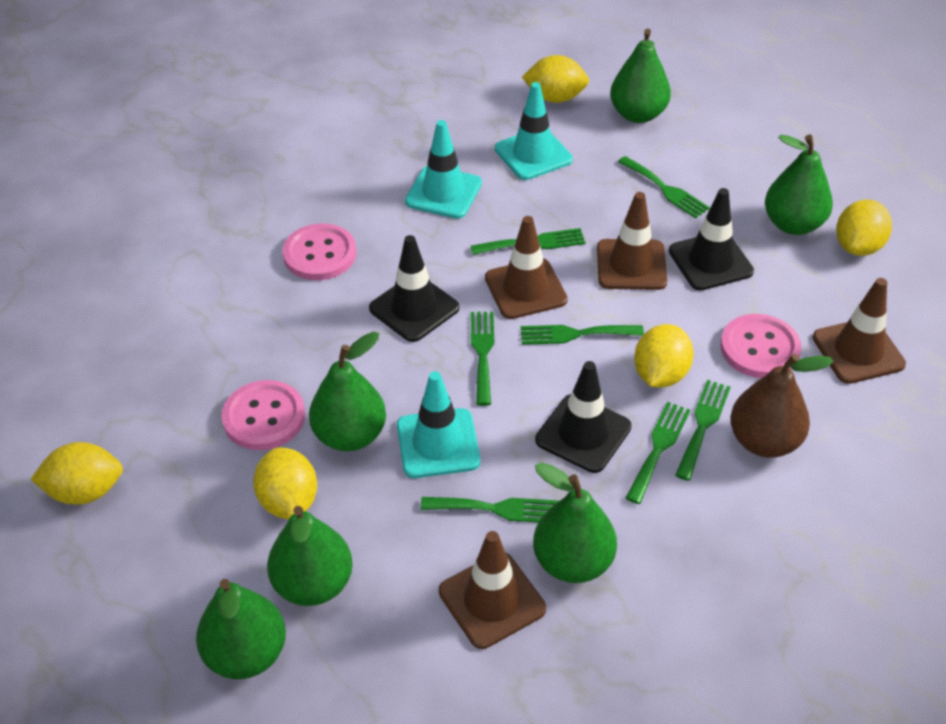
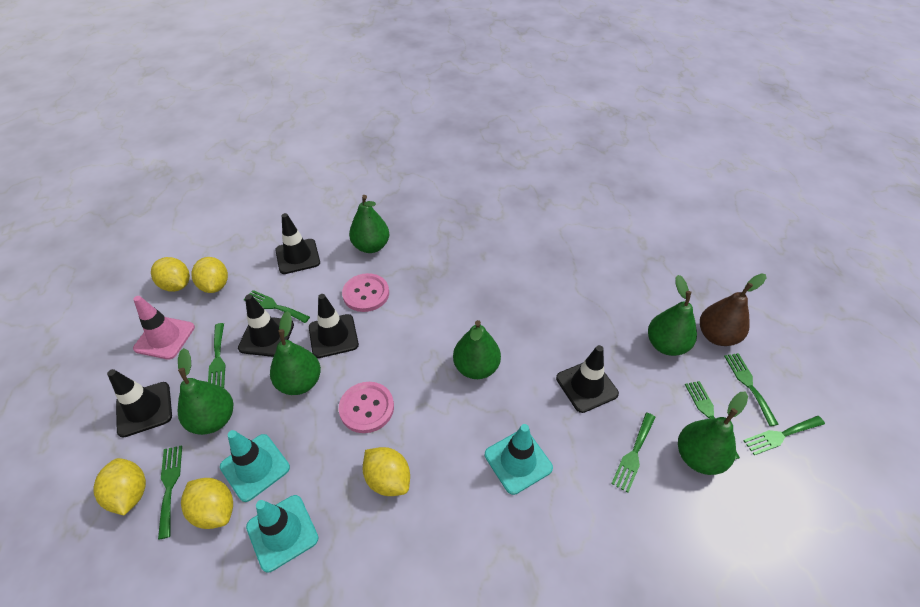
black traffic cone: [369,235,460,342] [535,361,632,473] [669,188,754,290] = 3 -> [107,369,172,438] [238,294,294,357] [275,213,320,274] [309,294,359,358] [556,345,619,413] = 5
brown traffic cone: [439,531,546,649] [485,216,568,319] [597,192,668,290] [813,278,906,384] = 4 -> none = 0
pink button: [221,380,305,450] [282,223,356,280] [720,314,802,378] = 3 -> [339,382,394,433] [342,273,389,312] = 2
pink traffic cone: none = 0 -> [133,296,195,360] = 1

